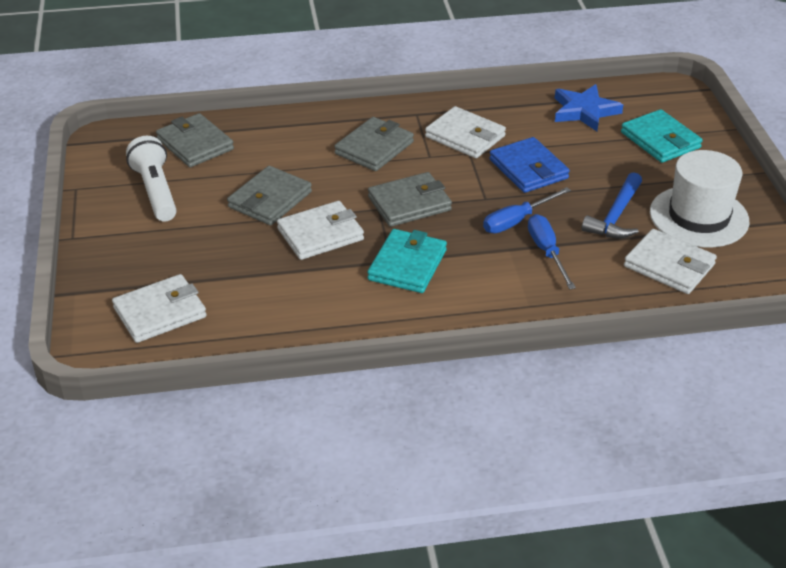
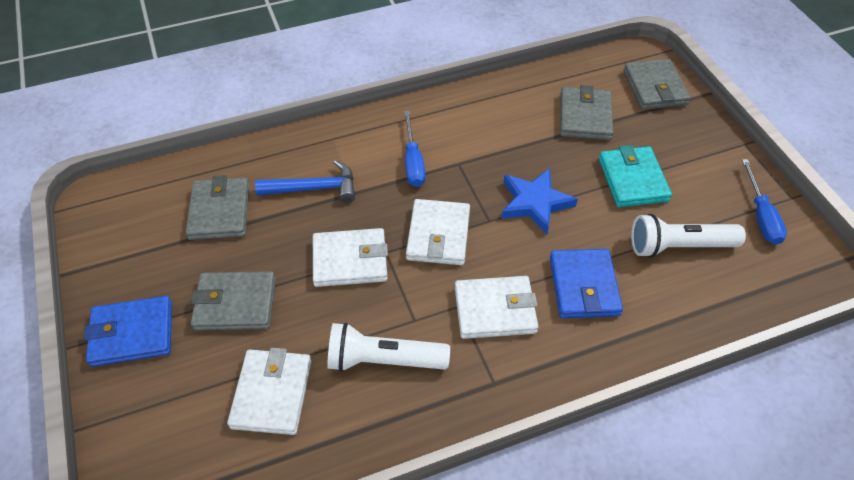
blue wallet: [489,137,570,193] = 1 -> [84,296,172,367] [550,249,623,318] = 2
turquoise wallet: [367,229,447,293] [621,109,703,163] = 2 -> [599,145,672,207] = 1
white flashlight: [126,136,177,221] = 1 -> [327,322,450,372] [631,214,746,258] = 2
white hat: [650,150,749,247] = 1 -> none = 0

